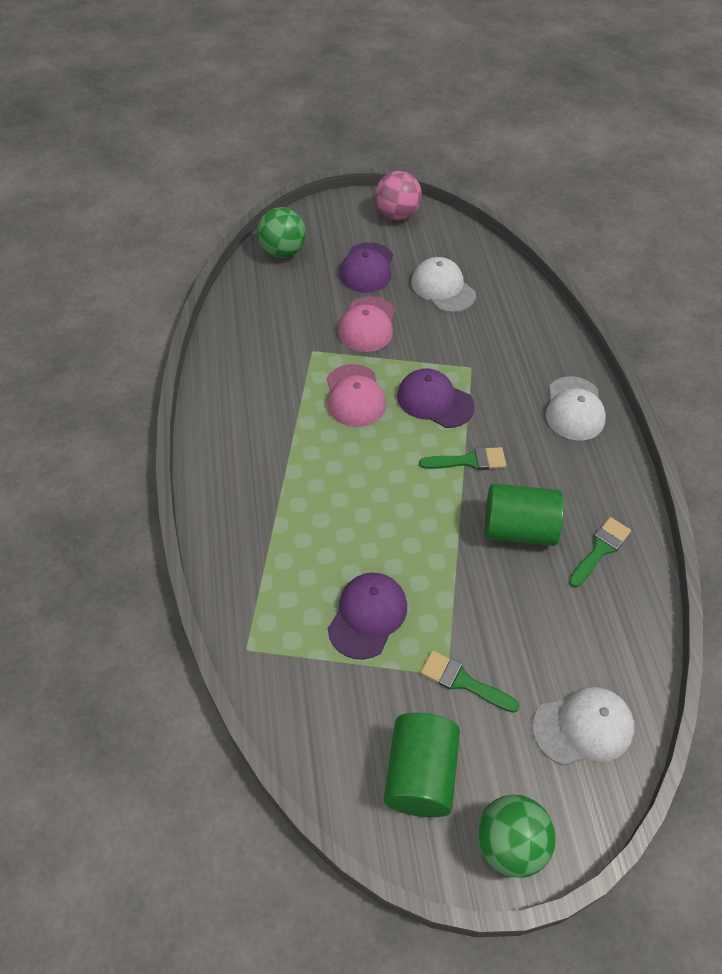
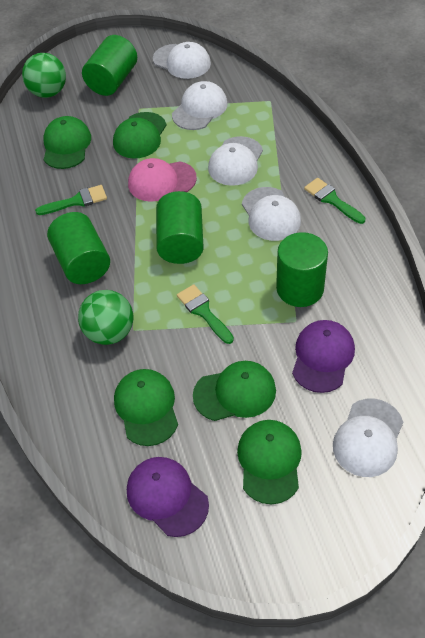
green cap: none = 0 -> [43,116,91,169] [113,112,166,159] [114,369,178,446] [193,361,276,421] [237,420,302,504] = 5
green cylinder: [384,713,460,817] [485,483,564,546] = 2 -> [47,212,110,284] [82,35,137,96] [156,191,204,264] [276,232,328,307] = 4
pink ball: [375,171,422,220] = 1 -> none = 0
pink cap: [327,364,386,427] [338,296,396,352] = 2 -> [128,158,197,202] = 1
purple cap: [328,572,407,660] [339,242,393,293] [397,368,475,428] = 3 -> [127,457,209,537] [292,320,355,393] = 2
white cap: [411,257,476,313] [532,687,634,765] [546,376,606,441] = 3 -> [153,42,211,79] [172,81,228,130] [208,136,263,186] [242,187,301,241] [333,399,403,477] = 5

